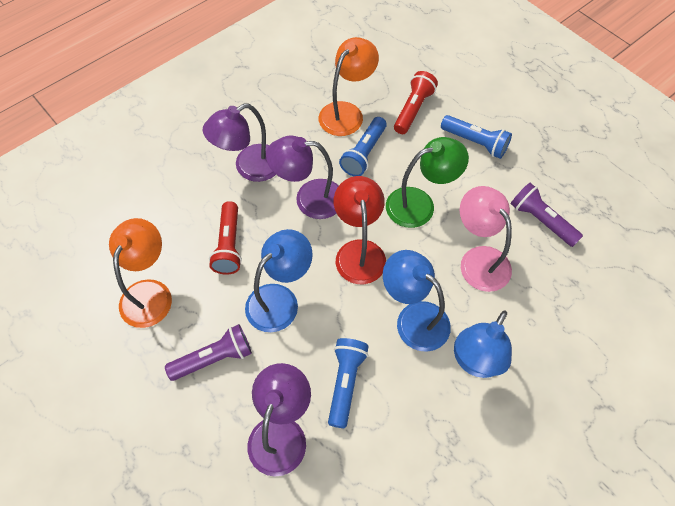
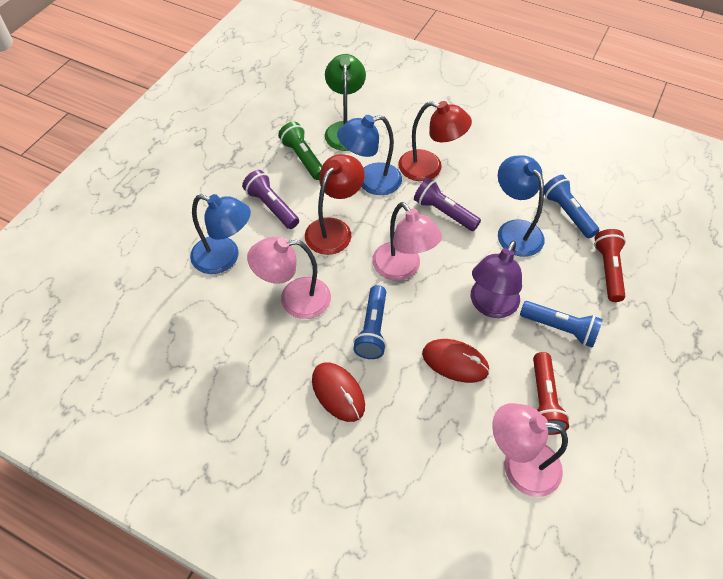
green flashlight: none = 0 -> [278,122,322,180] = 1
orange lamp: [109,218,172,328] [319,37,379,136] = 2 -> none = 0
pink lamp: [460,186,512,292] = 1 -> [247,237,331,319] [372,202,442,281] [492,403,568,497] = 3
purple lamp: [203,103,276,182] [247,363,311,477] [266,136,339,219] = 3 -> [471,241,522,318] = 1
red lamp: [334,176,386,284] = 1 -> [305,154,365,255] [398,101,472,181] = 2
red mouse: none = 0 -> [312,362,365,422] [422,339,490,383] = 2

